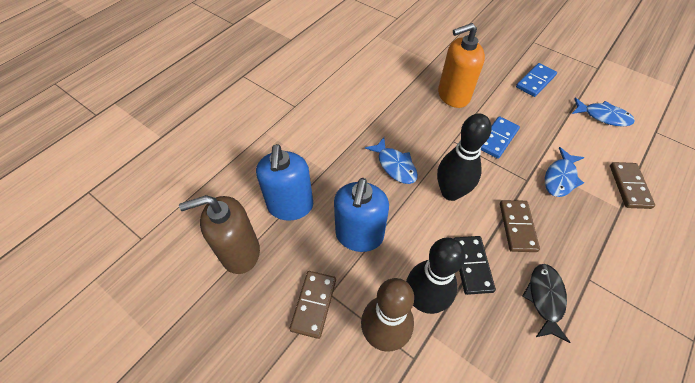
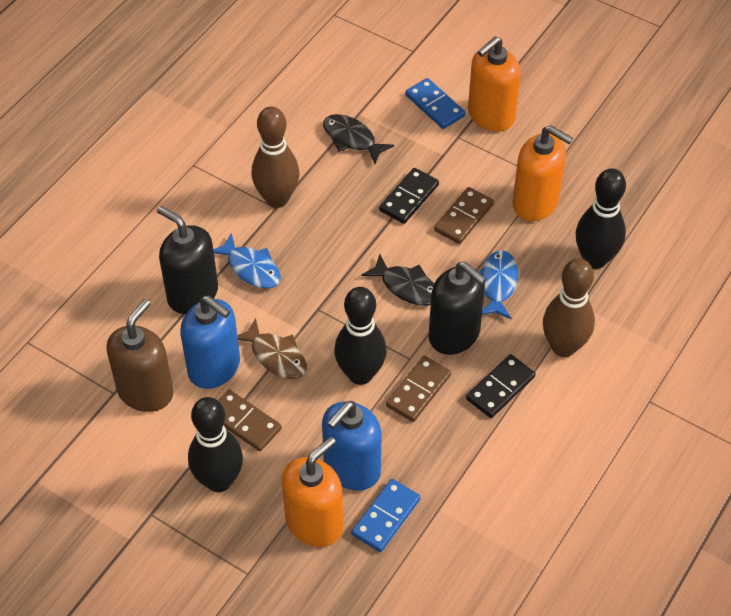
black bowling pin: [406,238,466,314] [437,113,492,201] = 2 -> [188,397,243,492] [334,287,387,385] [576,168,626,269] = 3
black domino: [454,236,496,295] = 1 -> [379,168,439,224] [466,354,536,418] = 2
black fish: [522,264,571,343] = 1 -> [323,114,394,164] [361,254,434,306] = 2
black soap dispenser: none = 0 -> [157,206,218,314] [429,262,486,355] = 2
blue fish: [365,137,418,184] [545,147,585,197] [572,98,635,127] = 3 -> [213,233,281,289] [479,250,518,319] = 2
brown bowling pin: [361,278,414,352] = 1 -> [252,106,299,208] [543,258,595,357] = 2
brown fish: none = 0 -> [237,318,307,379] = 1
orange soap dispenser: [438,23,485,108] = 1 -> [282,437,343,547] [468,36,521,131] [513,125,573,221] = 3

